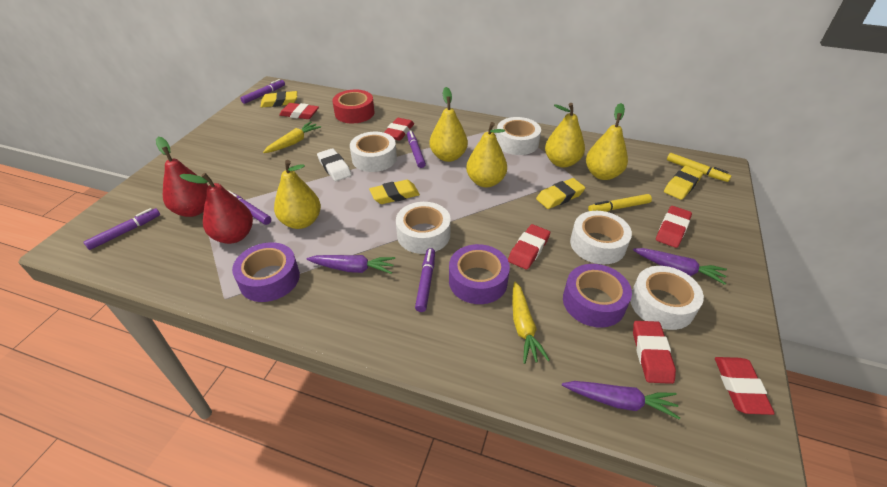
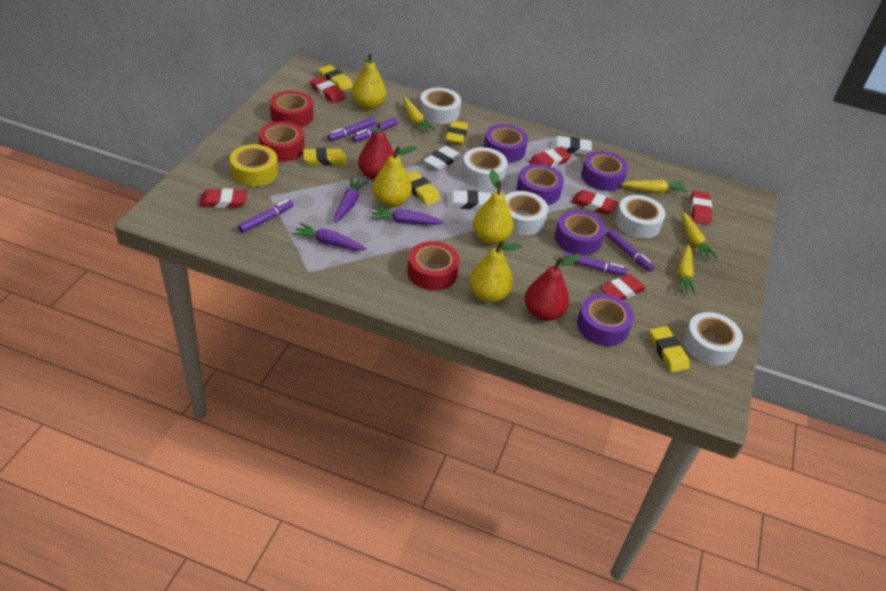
purple tape: [232,242,300,302] [449,244,510,304] [563,264,632,328] = 3 -> [484,124,528,163] [517,164,564,205] [555,210,606,255] [577,294,634,346] [581,151,628,191] = 5
red tape: [333,90,375,123] = 1 -> [259,121,305,162] [270,91,313,127] [407,241,460,291] = 3
white eraser: [317,148,351,181] = 1 -> [423,146,461,171] [447,190,491,209] [551,136,592,155] = 3
yellow carrot: [263,122,321,153] [512,281,550,364] = 2 -> [403,97,436,134] [621,180,688,193] [677,244,696,295] [681,211,718,259] = 4
yellow eraser: [261,91,297,108] [369,180,420,204] [536,178,585,209] [664,166,703,200] = 4 -> [303,148,347,166] [318,65,353,91] [407,171,441,206] [445,120,468,145] [649,326,690,373] = 5
yellow marker: [588,194,652,212] [667,153,731,182] = 2 -> none = 0
yellow pear: [274,160,321,229] [430,87,468,162] [466,122,507,188] [545,103,585,168] [586,103,628,180] = 5 -> [352,53,386,110] [372,146,417,208] [469,240,523,303] [473,170,514,244] = 4
yellow tape: none = 0 -> [230,144,278,187] = 1

